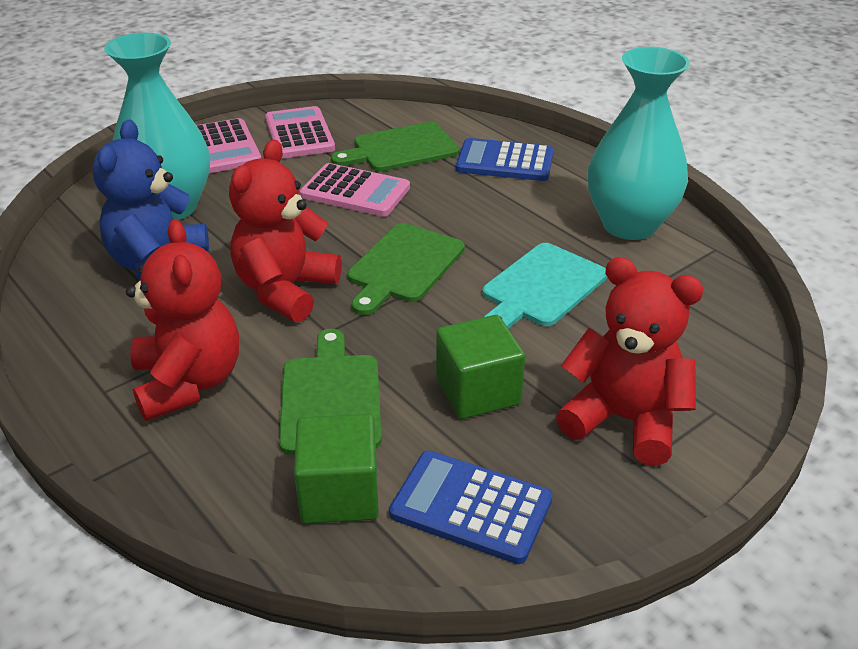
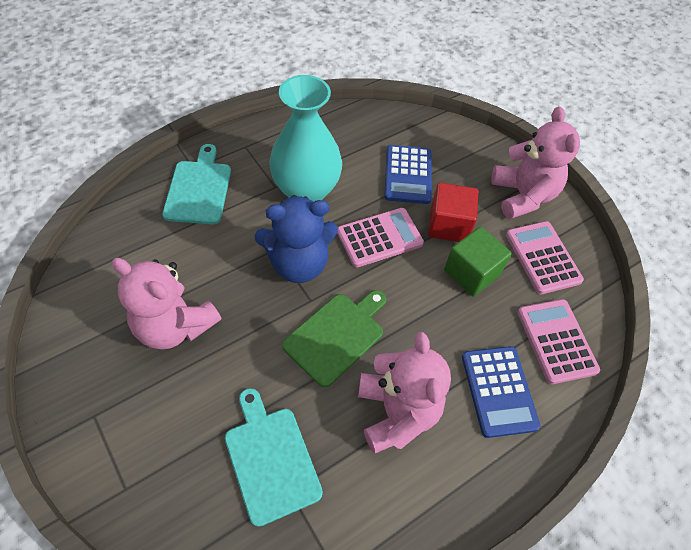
green cube: [294,414,379,524] [436,315,525,419] = 2 -> [444,227,512,297] = 1
green cutting board: [279,329,382,455] [331,122,459,171] [347,223,465,315] = 3 -> [282,290,387,387] = 1
pink teddy bear: none = 0 -> [112,258,221,350] [358,332,451,454] [491,107,580,219] = 3
red cube: none = 0 -> [428,183,478,242] = 1
red teddy bear: [126,220,239,421] [229,140,342,322] [556,257,704,466] = 3 -> none = 0
turquoise cutting board: [482,243,607,329] = 1 -> [162,144,231,224] [225,388,323,527] = 2
turquoise vase: [104,33,210,220] [588,47,690,240] = 2 -> [269,75,342,202] = 1

